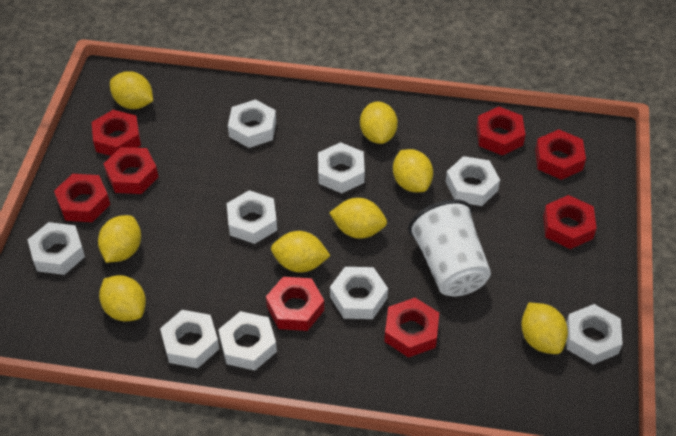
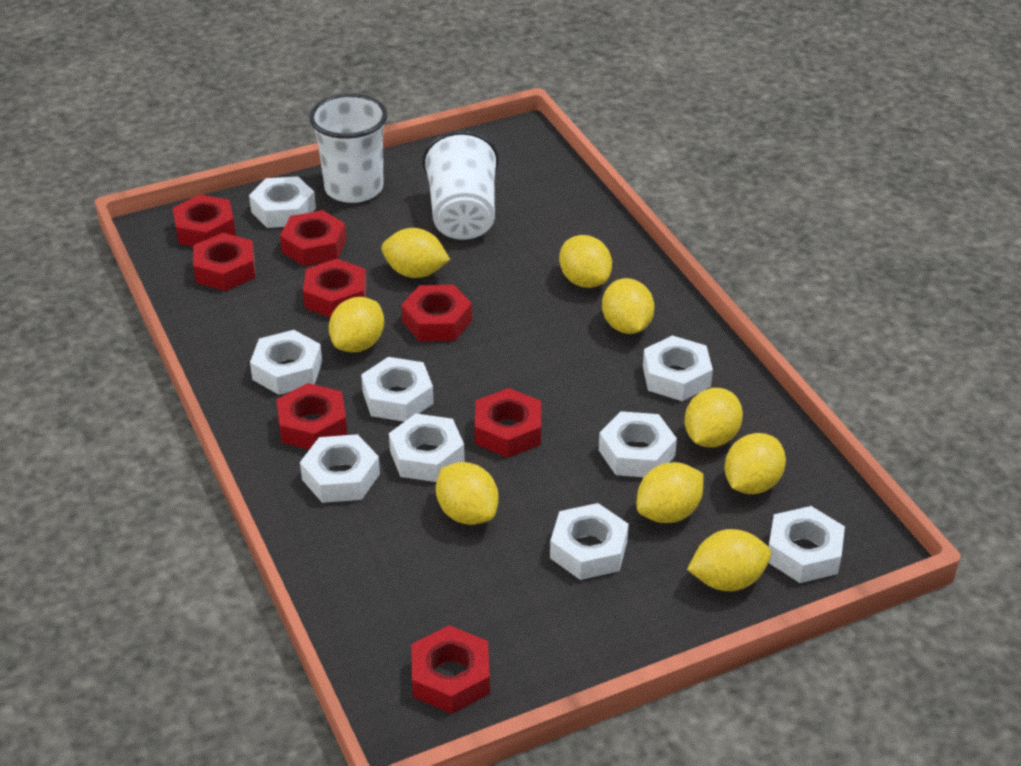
white cup: [408,199,491,296] = 1 -> [309,94,387,203] [422,130,499,240] = 2
yellow lemon: [98,215,141,263] [99,275,146,322] [110,71,153,109] [271,231,330,273] [329,198,387,239] [360,102,398,144] [393,149,433,192] [521,303,568,354] = 8 -> [329,297,384,352] [381,228,450,278] [436,462,498,525] [559,235,612,288] [602,278,654,334] [636,462,704,523] [685,388,743,447] [687,529,771,591] [724,433,786,494] = 9

